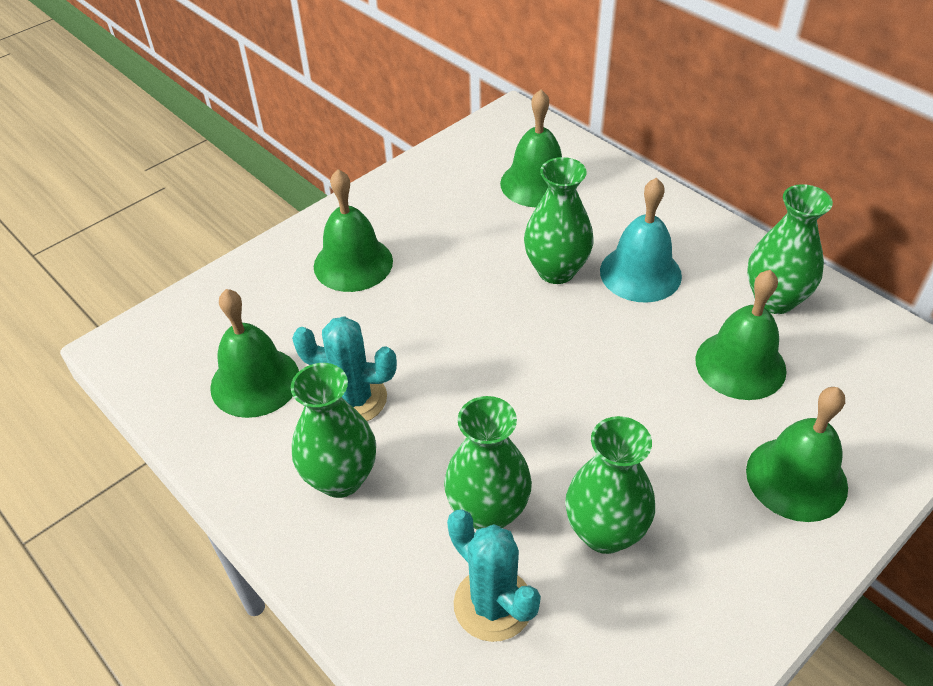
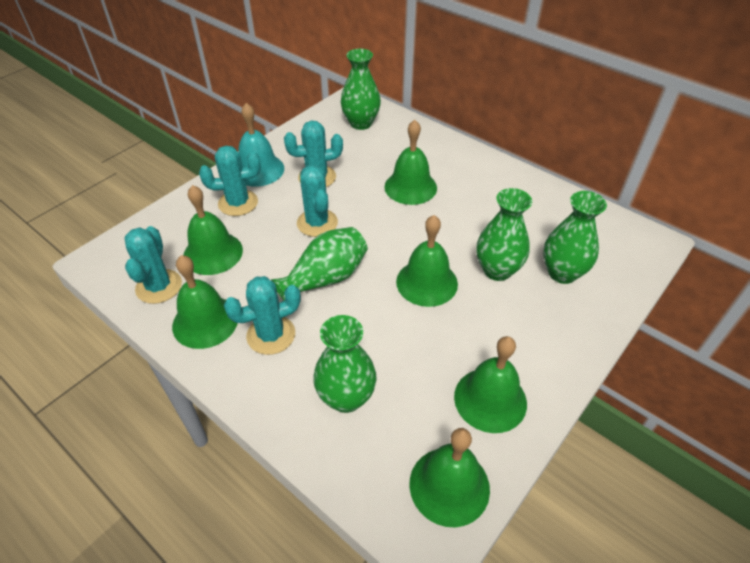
green bell: [210,289,299,418] [314,169,393,292] [500,89,562,207] [695,270,787,400] [746,387,848,522] = 5 -> [172,255,238,349] [183,185,243,275] [384,120,437,205] [396,215,458,307] [410,428,490,527] [454,336,527,433] = 6
turquoise cactus: [292,316,397,421] [447,510,541,642] = 2 -> [124,226,182,304] [199,146,261,216] [224,276,301,355] [284,121,343,187] [297,165,338,237] = 5

